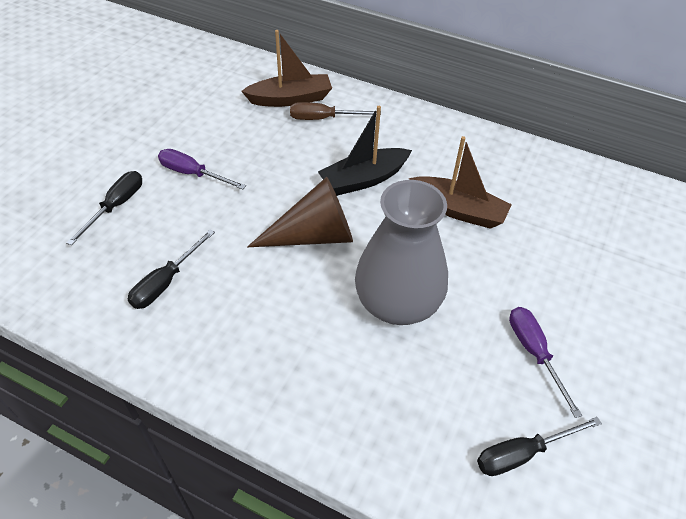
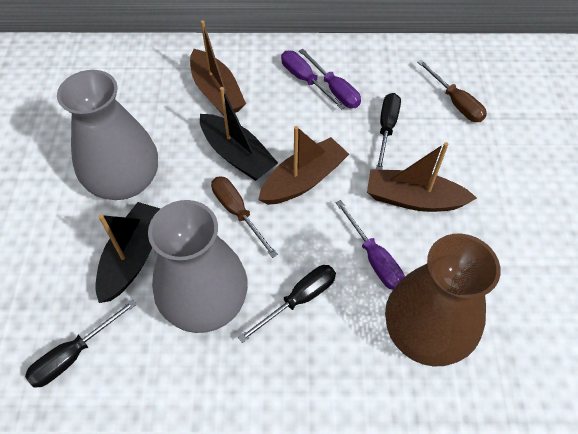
black boat: [318,106,412,196] = 1 -> [95,202,161,303] [200,87,278,181] = 2
brown boat: [241,30,332,107] [409,136,512,229] = 2 -> [190,20,246,116] [258,126,349,205] [367,142,477,212] = 3
brown cone: [247,177,353,247] = 1 -> none = 0
brown screwdriver: [290,102,381,120] = 1 -> [211,176,278,258] [418,60,487,122] = 2
brown vase: none = 0 -> [385,233,501,367] = 1
grey vase: [355,180,448,325] = 1 -> [57,70,158,200] [148,200,248,333] = 2
purple screwdriver: [158,149,246,190] [509,307,582,418] = 2 -> [281,51,346,110] [299,49,361,108] [336,200,405,290] = 3

